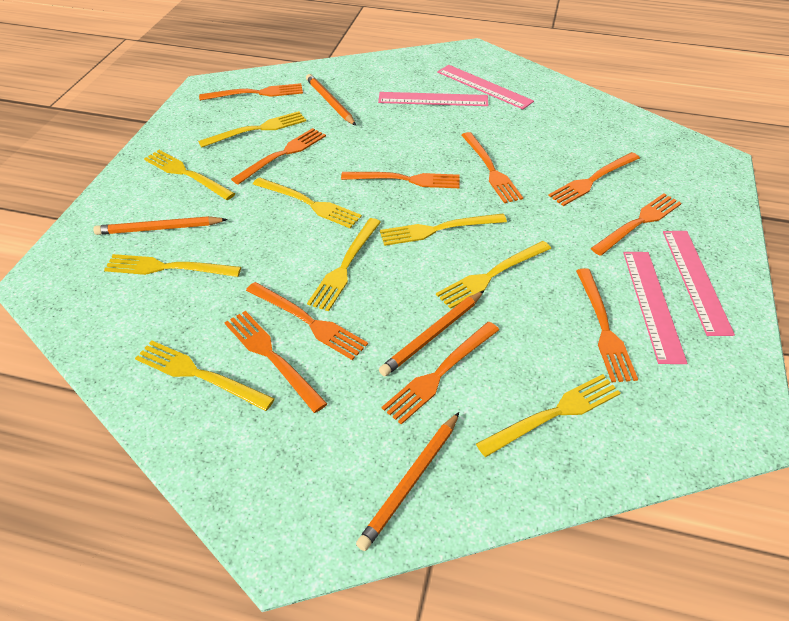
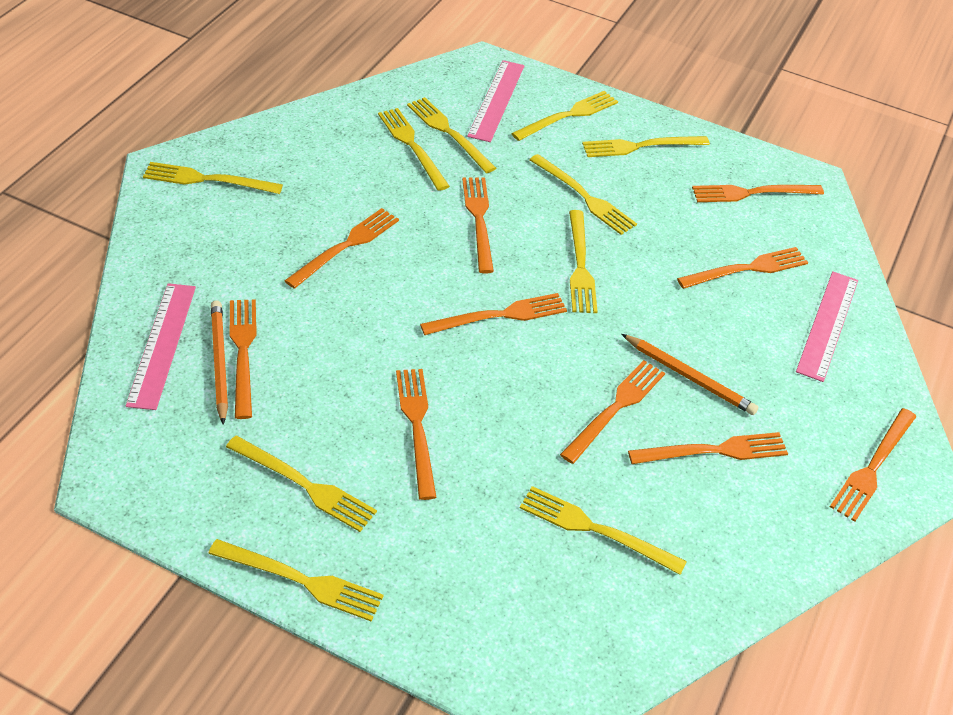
orange pencil: [93,216,228,235] [306,74,356,126] [356,412,459,551] [379,291,484,376] = 4 -> [211,300,228,425] [622,334,758,415] = 2
pink ruler: [378,92,488,106] [437,65,534,109] [623,252,687,364] [663,231,735,336] = 4 -> [126,283,196,410] [467,60,524,142] [796,271,858,382] = 3
yellow fork: [104,254,241,277] [135,341,275,411] [144,150,235,200] [198,111,306,148] [253,177,362,228] [307,218,381,311] [380,213,507,246] [436,241,551,309] [476,374,621,457] = 9 -> [143,162,283,194] [208,539,384,621] [226,436,377,532] [378,108,450,191] [407,97,496,173] [511,91,618,141] [520,486,687,575] [530,154,637,235] [569,210,598,313] [582,136,710,157] = 10

